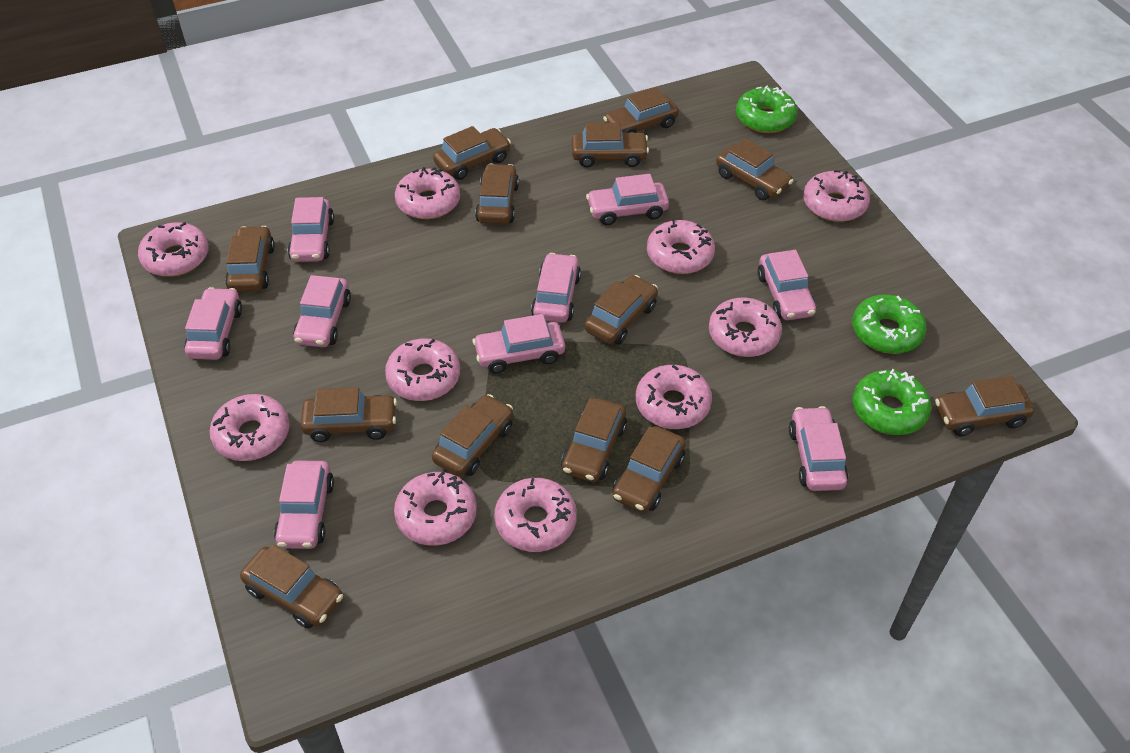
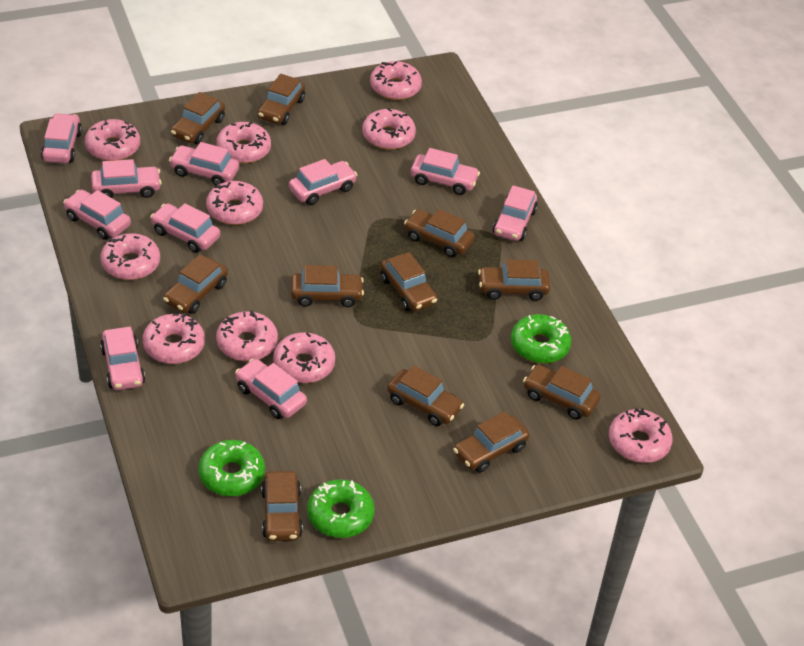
brown car: [225,226,275,292] [240,544,343,629] [301,387,397,442] [432,394,513,477] [433,126,511,180] [475,163,519,224] [561,398,627,482] [572,123,649,167] [585,275,658,345] [603,87,679,133] [613,426,686,512] [716,138,793,200] [935,376,1034,436] = 13 -> [163,254,228,314] [171,92,225,144] [258,74,305,125] [261,471,303,541] [291,265,364,307] [380,252,437,311] [387,365,464,426] [404,209,475,257] [453,411,530,473] [478,259,550,301] [523,365,601,420] = 11
pink car: [184,287,242,360] [274,460,334,549] [288,197,334,262] [293,275,351,347] [473,314,565,374] [531,253,581,323] [586,174,669,225] [757,250,816,320] [789,406,848,491] = 9 -> [41,113,82,163] [63,190,131,240] [91,159,162,198] [100,327,145,390] [150,203,220,253] [169,142,239,186] [235,359,307,419] [289,159,357,205] [411,148,480,195] [493,185,538,241] = 10

